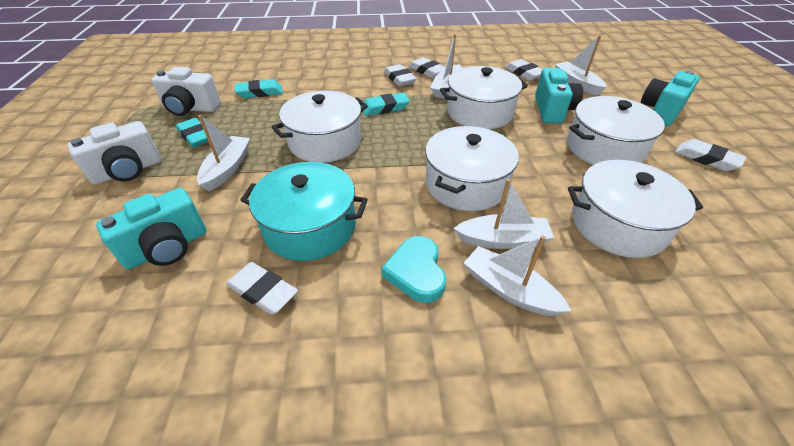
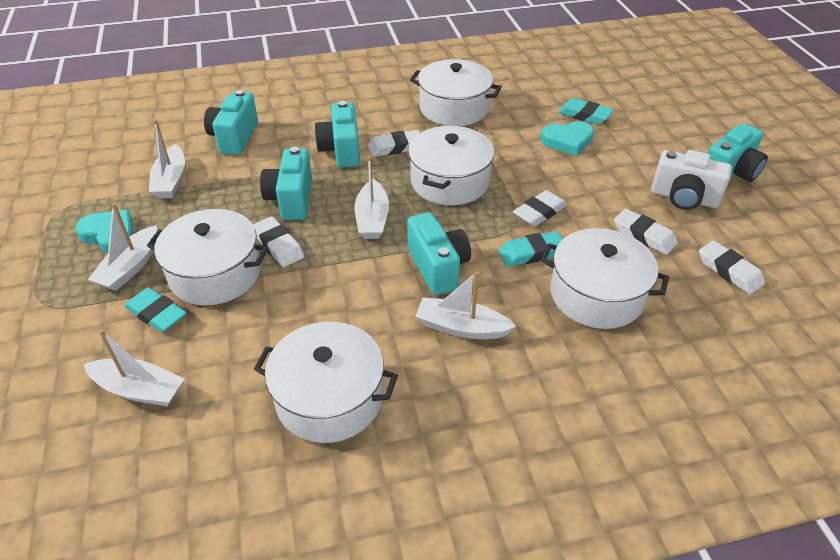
turquoise camera: [96,188,206,269] [535,68,583,124] [641,70,700,126] = 3 -> [204,90,258,155] [260,147,312,220] [314,101,360,168] [407,212,471,295] [708,123,768,182] = 5
turquoise heart: [382,236,446,303] = 1 -> [75,209,134,253] [541,121,594,156] = 2
turquoise pot: [240,162,368,261] = 1 -> none = 0
white camera: [68,121,162,185] [151,67,221,116] = 2 -> [651,150,732,210] = 1

